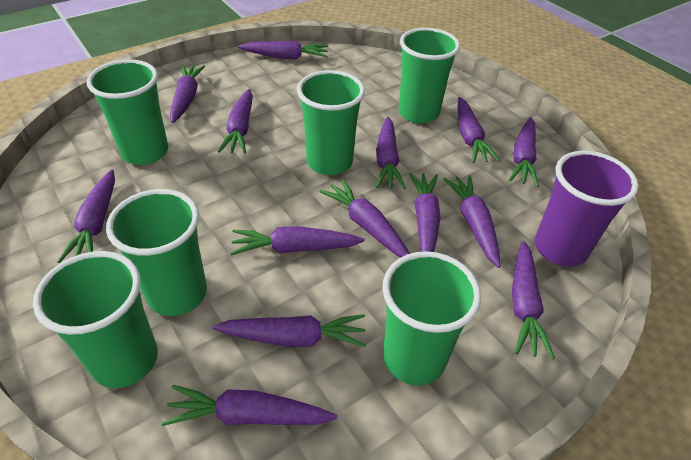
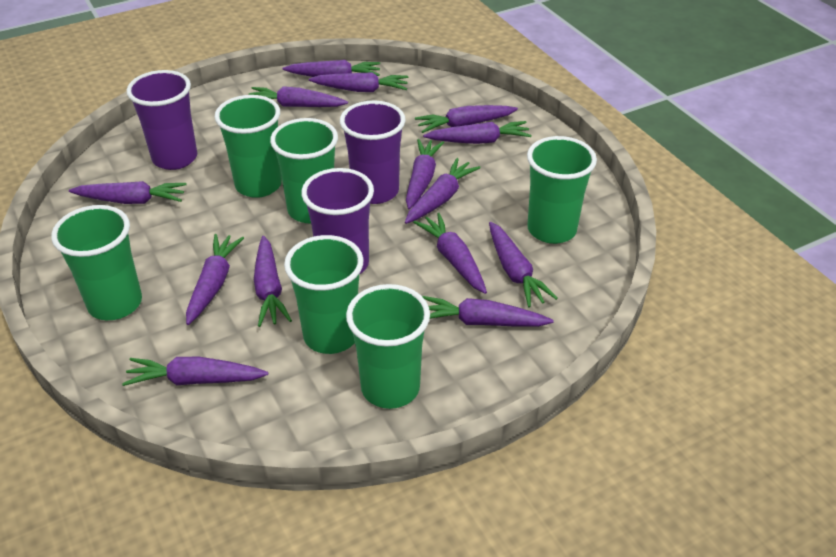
purple cup: [535,151,638,267] = 1 -> [127,70,197,170] [301,168,374,274] [340,101,406,204] = 3

